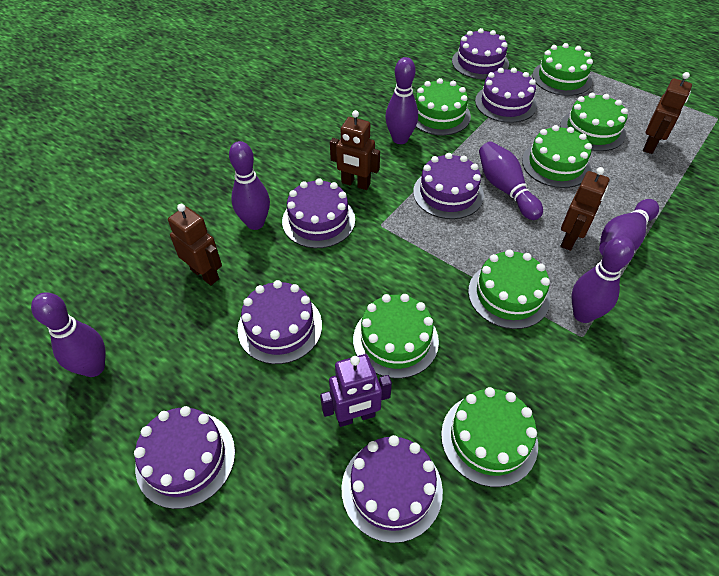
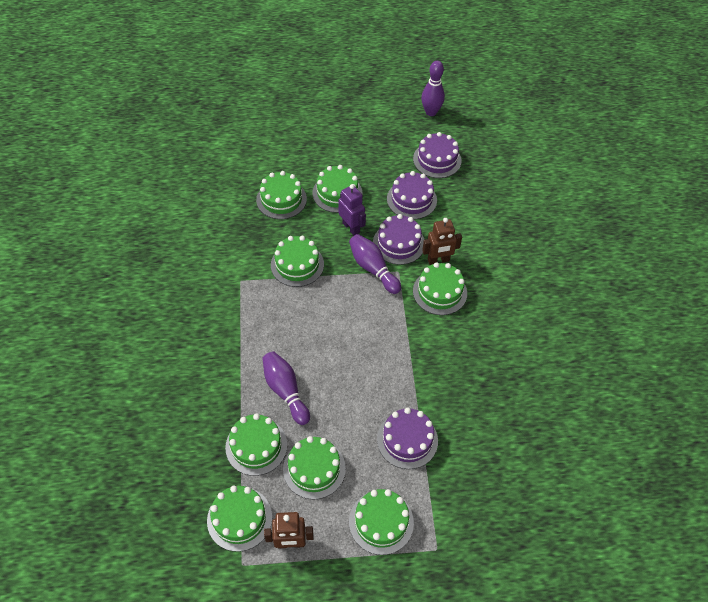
brown robot: [168,204,222,285] [330,110,380,190] [560,167,610,251] [643,72,692,154] = 4 -> [264,512,314,548] [422,218,462,265] = 2
green cake: [353,294,439,379] [415,78,471,135] [441,387,538,487] [468,249,550,329] [522,125,592,188] [532,43,593,96] [560,93,628,151] = 7 -> [207,486,272,552] [225,414,287,476] [256,171,307,219] [271,236,324,287] [283,436,346,500] [312,165,362,213] [349,489,414,555] [413,262,467,315] = 8
purple bowling pin: [31,292,106,377] [229,141,270,230] [385,57,418,144] [479,141,543,220] [572,236,634,323] [599,199,659,255] = 6 -> [262,351,310,425] [349,234,401,294] [421,61,445,116] = 3
purple cake: [134,406,235,509] [237,280,322,364] [282,178,355,248] [341,435,443,543] [413,153,484,219] [452,28,509,79] [475,68,537,123] = 7 -> [373,214,424,265] [377,408,438,469] [387,171,437,219] [413,132,462,178] = 4

